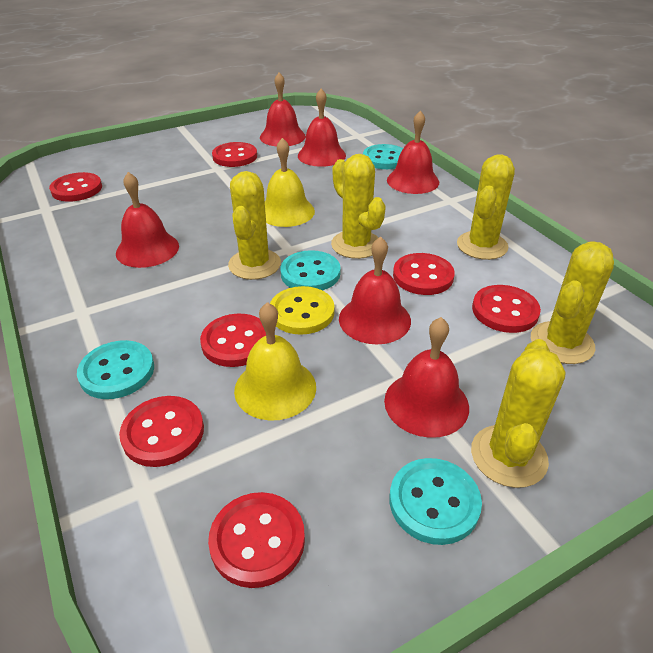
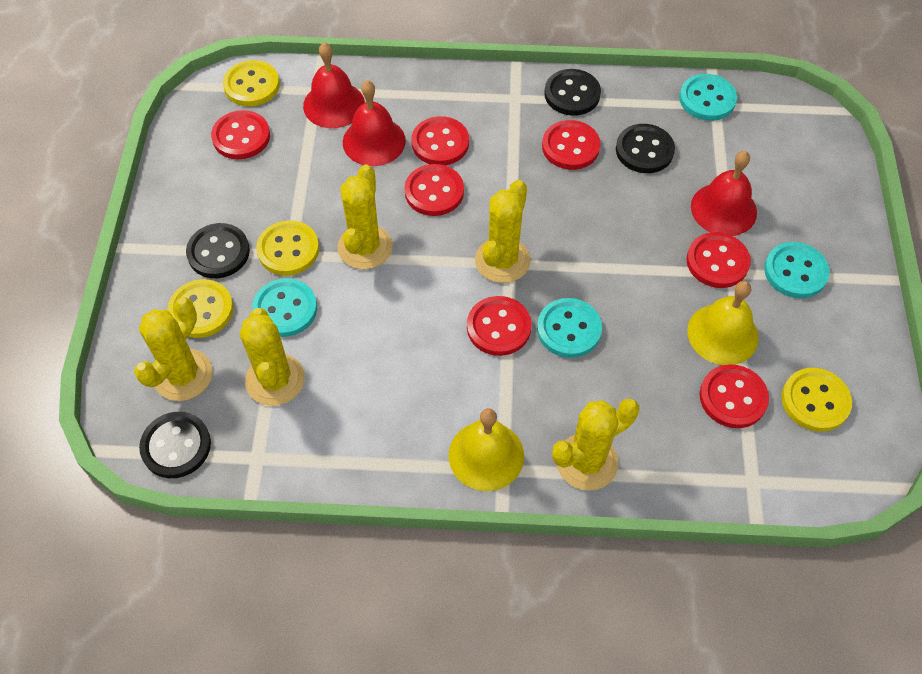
black button: none = 0 -> [139,412,211,478] [186,223,250,278] [544,69,601,116] [616,124,675,173] = 4
red bell: [116,172,179,268] [260,73,306,147] [298,89,346,167] [339,236,411,344] [384,317,469,438] [387,110,439,194] = 6 -> [303,42,365,128] [343,80,406,166] [691,151,757,236] = 3
yellow button: [270,286,335,335] = 1 -> [167,279,234,338] [223,60,280,106] [256,220,319,276] [781,368,852,432] = 4

